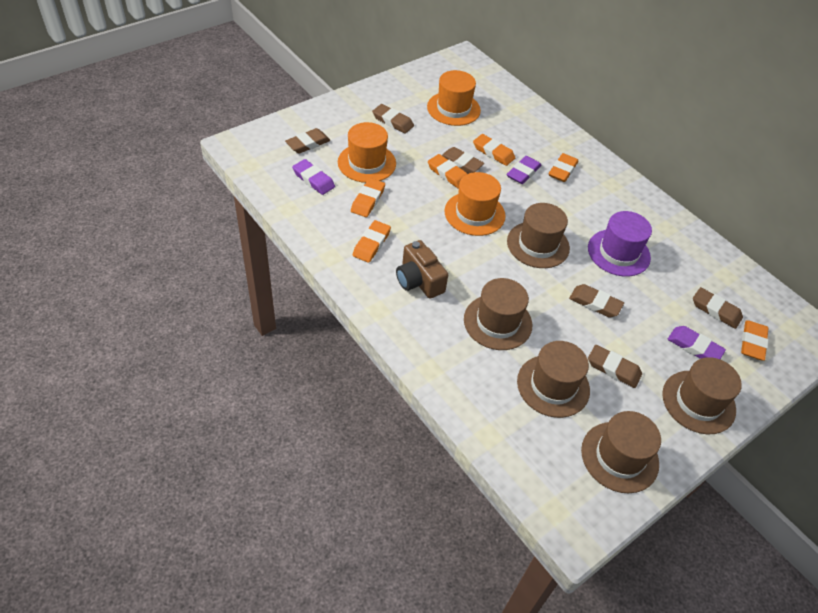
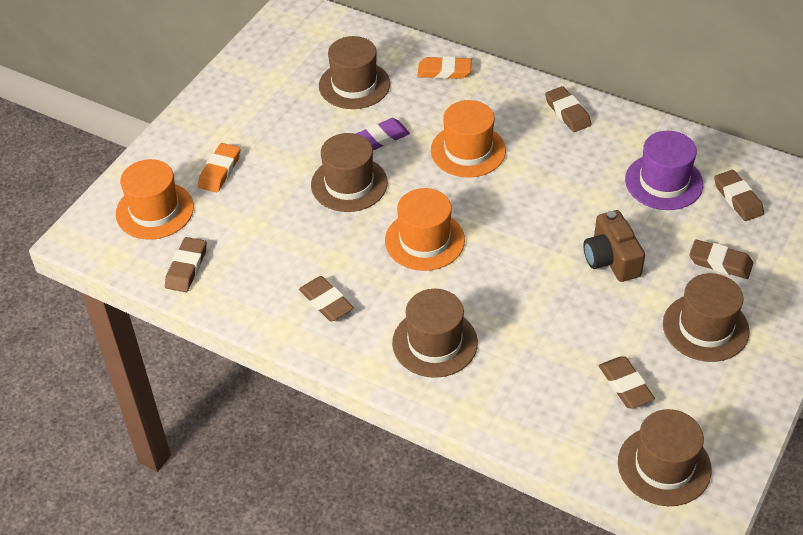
orange eraser: [351,178,385,217] [353,220,391,263] [428,154,467,189] [473,134,515,166] [549,153,578,182] [741,320,769,361] = 6 -> [198,143,240,192] [418,56,472,79] = 2
purple eraser: [292,159,335,195] [506,156,542,184] [668,326,726,359] = 3 -> [356,118,410,150] = 1

